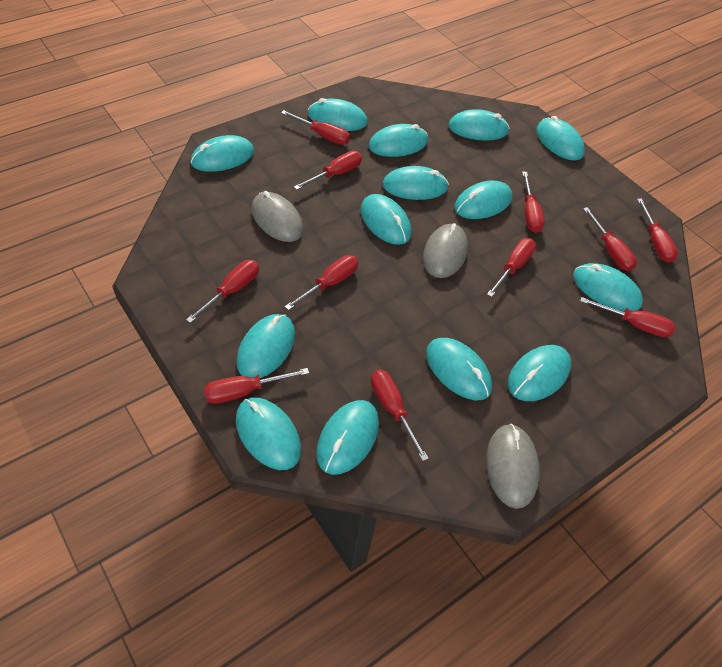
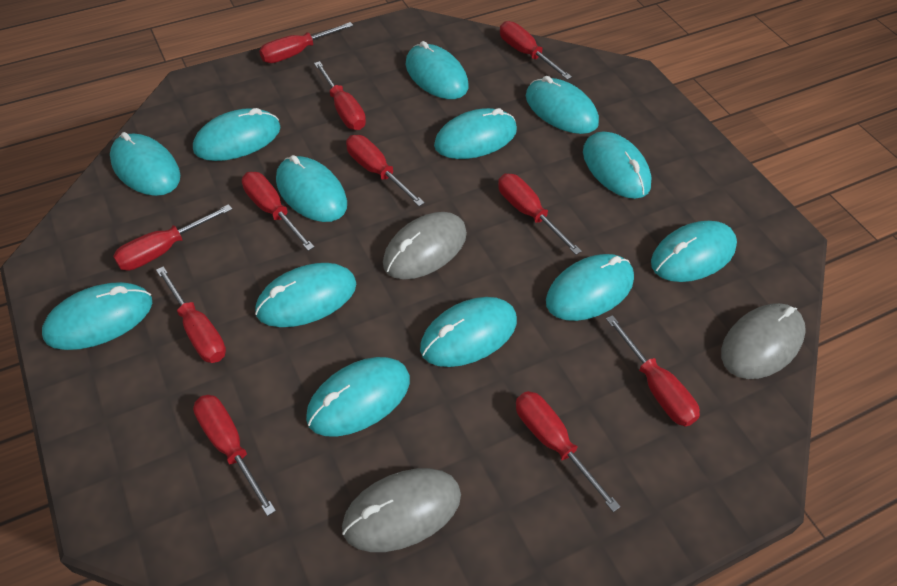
turquoise mouse: [190,135,254,172] [236,314,295,378] [236,398,301,470] [308,98,368,131] [316,400,379,475] [361,194,412,245] [368,124,428,157] [382,166,449,200] [426,338,492,400] [448,109,509,141] [454,180,512,219] [508,345,571,401] [536,116,585,161] [573,263,643,312] = 14 -> [42,282,153,350] [110,132,180,196] [193,108,281,161] [255,263,356,327] [276,155,347,222] [306,357,410,437] [406,41,468,99] [420,297,517,367] [434,108,517,159] [526,76,599,134] [546,254,634,321] [583,131,651,199] [651,221,737,282] = 13

